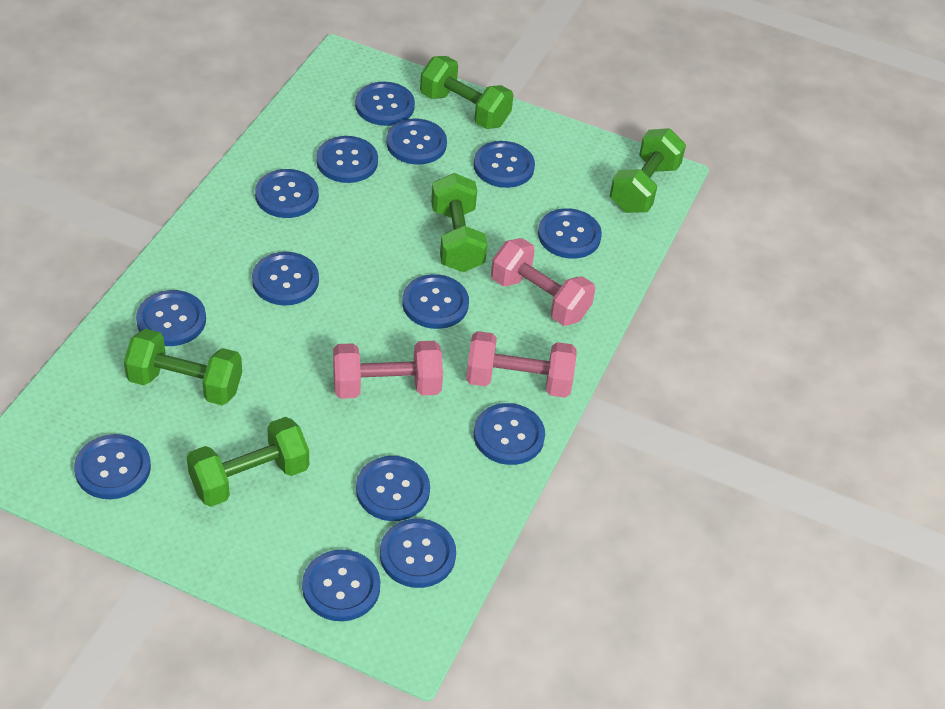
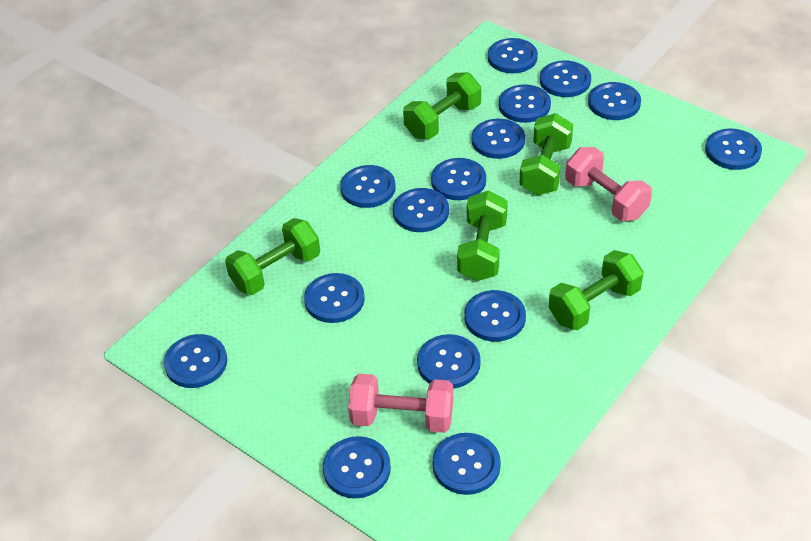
blue button: [74,434,151,499] [136,290,206,346] [252,252,319,306] [255,169,319,218] [302,549,380,621] [316,136,378,183] [355,82,415,126] [356,456,430,521] [380,519,456,588] [386,119,447,165] [402,274,469,329] [474,141,535,188] [474,403,545,465] [538,208,602,259] = 14 -> [164,334,227,388] [304,273,365,323] [323,436,391,499] [340,165,396,208] [393,188,449,232] [417,334,481,389] [431,158,486,200] [432,433,501,495] [464,290,526,342] [472,119,525,159] [488,38,538,73] [499,84,551,123] [540,61,591,97] [588,82,641,120] [705,128,762,170] = 15
pink dumbbell: [333,341,443,399] [466,331,576,398] [491,238,595,326] = 3 -> [348,374,453,433] [565,147,652,221] = 2

